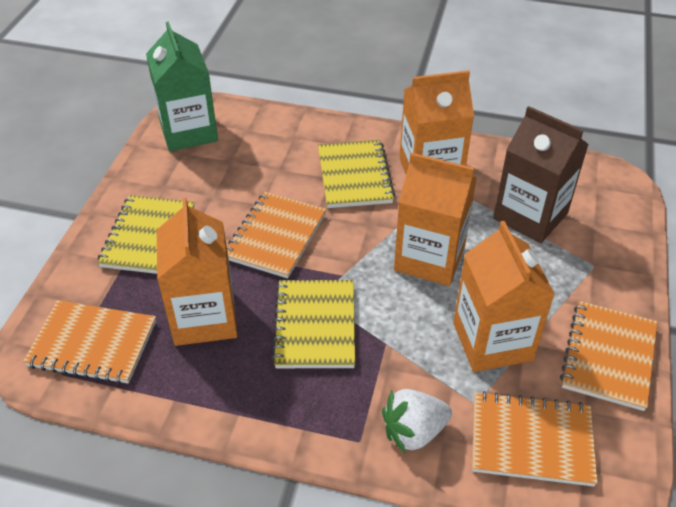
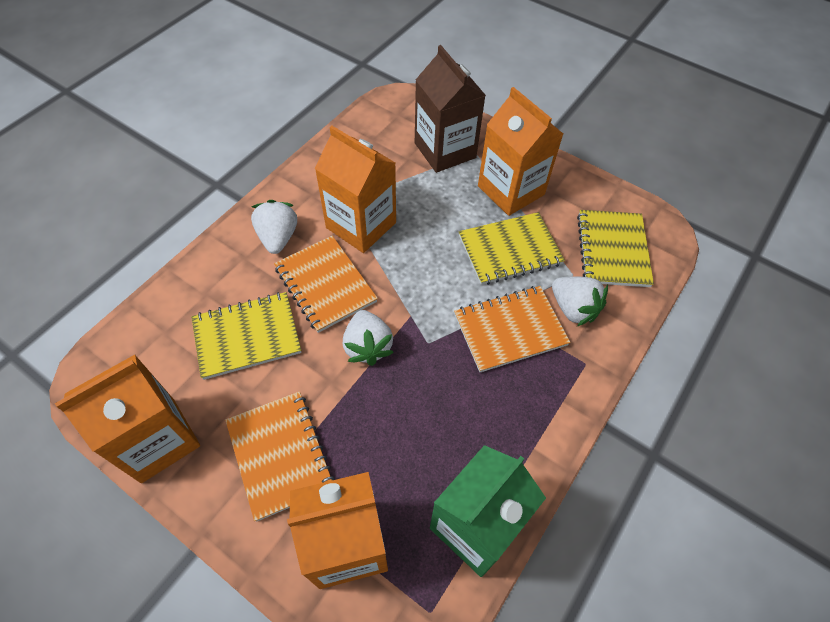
orange notebook: [23,300,156,384] [227,192,326,279] [472,391,598,487] [560,301,657,411] = 4 -> [225,391,335,522] [274,236,378,333] [454,286,570,372] = 3
white strawberry: [382,389,452,454] = 1 -> [251,200,297,254] [343,310,394,366] [552,276,608,326] = 3

